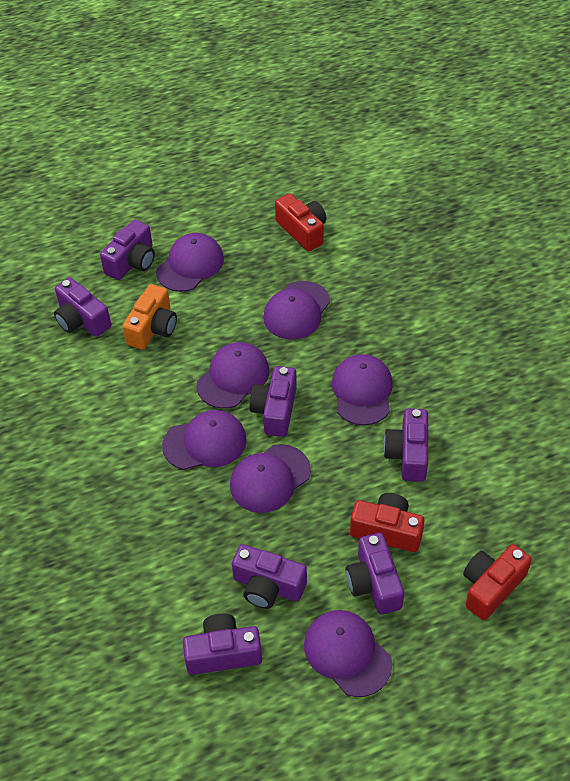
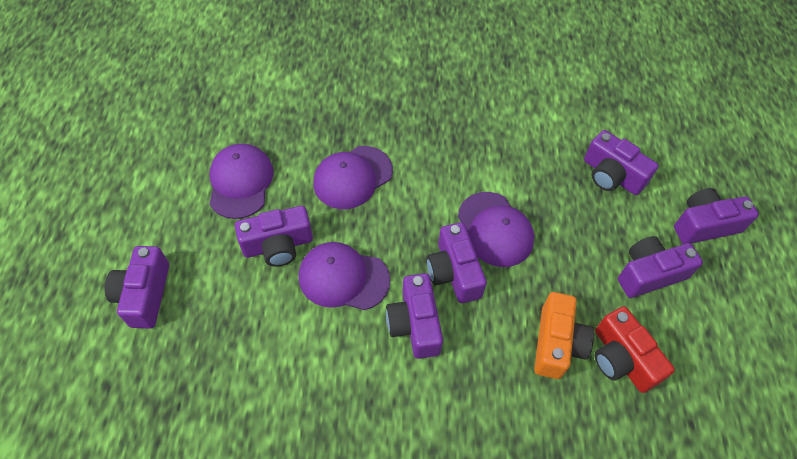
purple cap: [156,233,224,292] [162,410,247,470] [197,342,269,409] [230,444,311,513] [263,281,330,340] [304,610,392,697] [332,354,393,425] = 7 -> [209,144,274,219] [299,242,390,310] [313,146,393,209] [458,192,534,267] = 4
red camera: [275,193,327,251] [350,493,425,552] [463,544,532,620] = 3 -> [595,306,675,393] = 1

